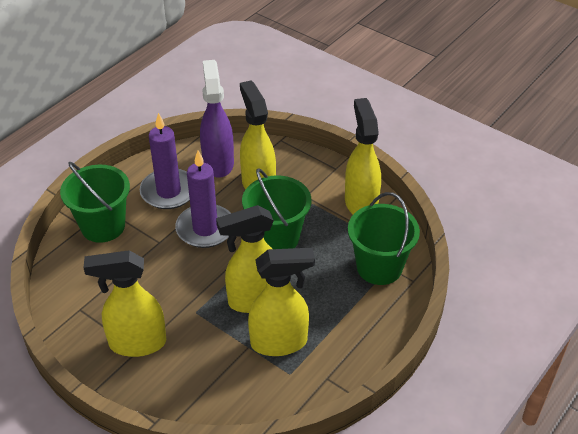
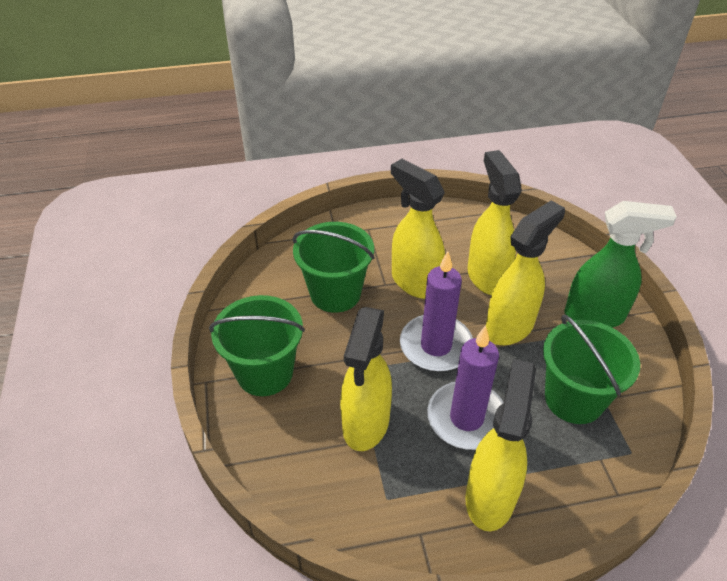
green spray bottle: none = 0 -> [565,201,677,328] = 1
purple spray bottle: [200,60,234,178] = 1 -> none = 0

